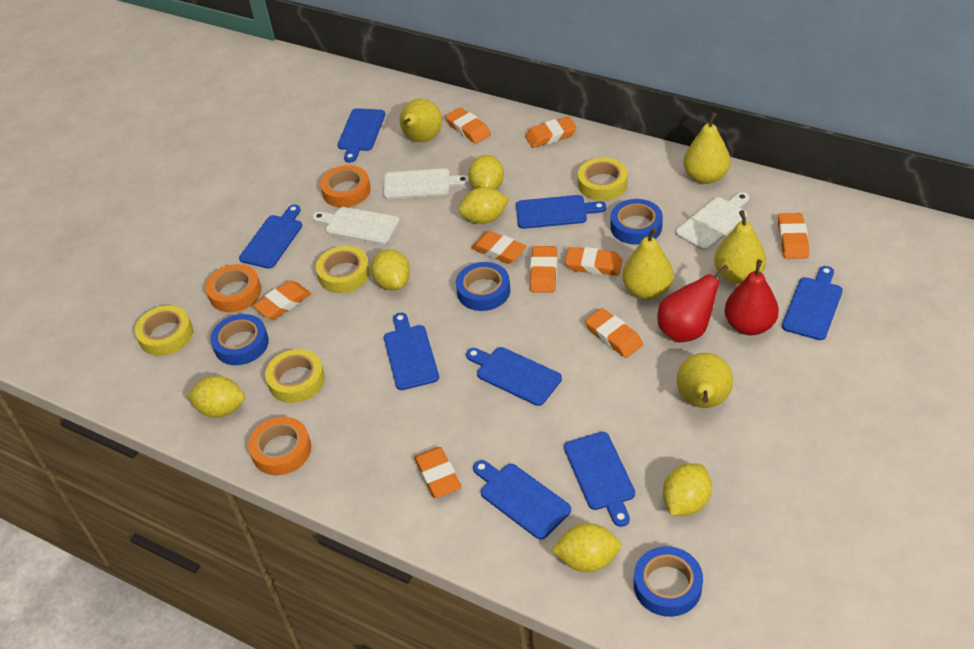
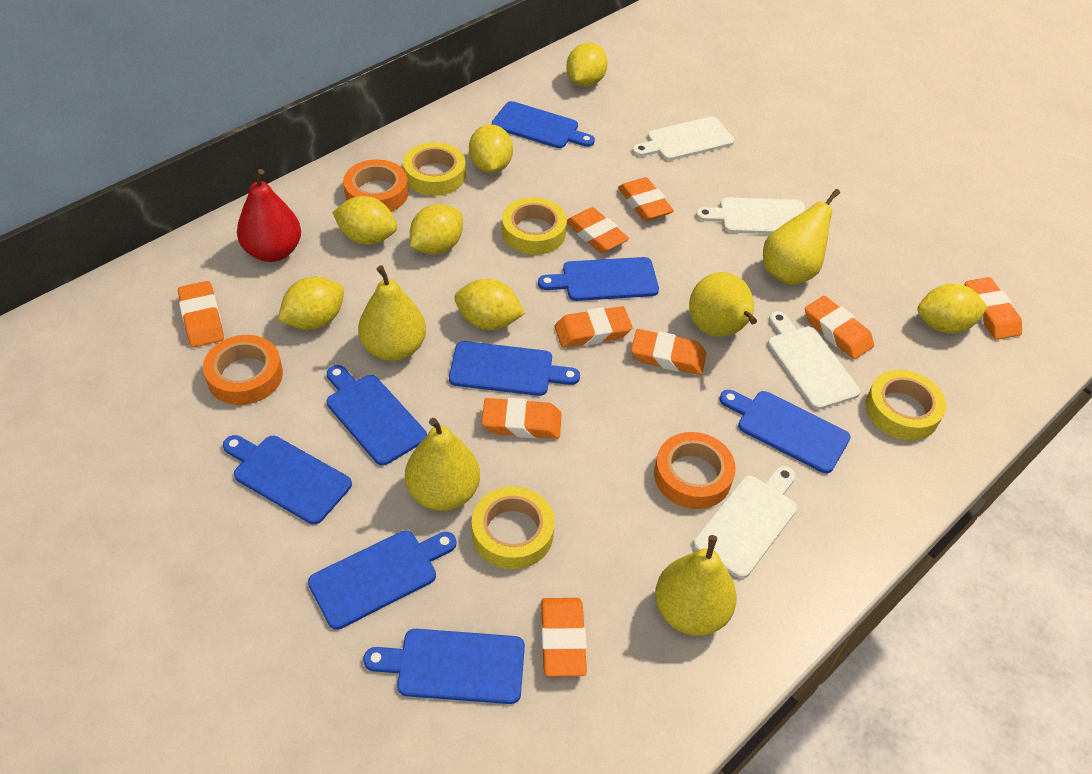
blue tape: [210,314,269,365] [456,262,510,311] [611,199,663,245] [634,546,703,617] = 4 -> none = 0
red pear: [658,265,729,342] [725,259,779,335] = 2 -> [237,169,301,262] = 1
white cutting board: [312,207,400,245] [383,168,470,199] [675,192,749,250] = 3 -> [633,117,734,161] [693,466,797,579] [696,197,806,234] [768,311,860,410] = 4
yellow lemon: [186,376,245,418] [371,249,410,290] [458,187,509,224] [468,155,504,190] [551,523,621,572] [663,463,712,516] = 6 -> [278,277,344,330] [332,196,397,245] [410,204,463,255] [454,279,525,330] [469,124,513,173] [566,43,608,87] [917,283,988,334] = 7

